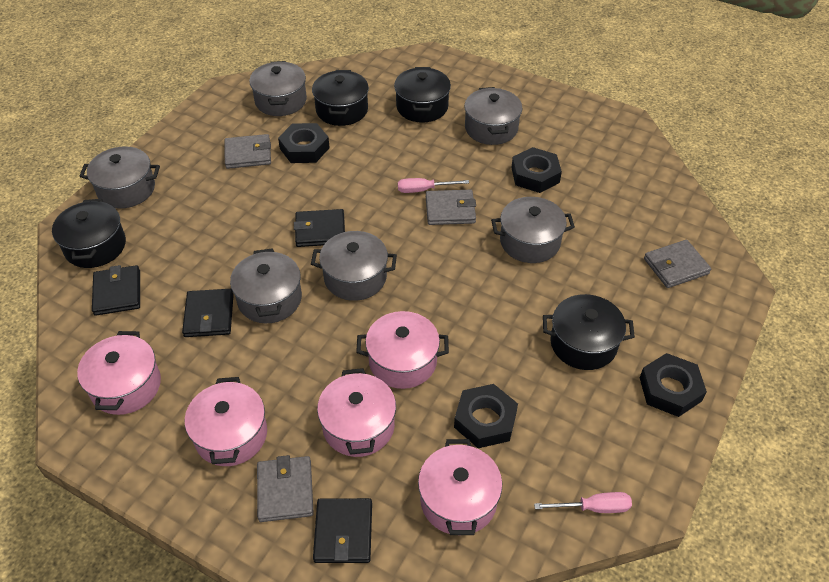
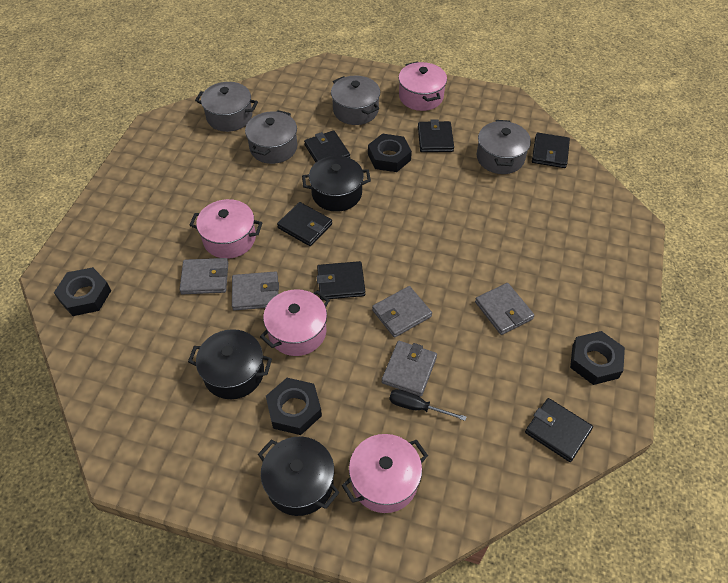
black pot: [52,199,126,268] [312,70,369,126] [394,67,451,123] [543,294,635,370] = 4 -> [188,329,272,399] [258,437,340,516] [302,156,371,212] = 3
black screwdriver: none = 0 -> [389,389,467,421] = 1
black wallet: [92,265,140,316] [182,289,234,337] [294,209,345,247] [313,498,372,563] = 4 -> [277,202,332,246] [304,130,350,162] [317,261,365,300] [418,120,454,152] [525,398,593,462] [532,133,570,168] = 6
grey pot: [79,146,160,209] [230,248,302,323] [249,61,307,116] [311,231,397,301] [464,87,522,145] [491,197,575,263] = 6 -> [195,82,258,132] [245,110,297,164] [331,76,380,125] [476,120,531,174] = 4
grey wallet: [225,134,271,169] [257,455,314,522] [426,190,476,225] [644,240,711,288] = 4 -> [179,258,228,294] [232,271,279,311] [372,286,432,338] [382,341,437,397] [475,283,535,335] = 5
pink pot: [77,331,161,415] [185,377,267,466] [317,368,396,457] [356,311,449,389] [418,439,502,535] = 5 -> [189,199,263,259] [260,289,330,356] [341,434,428,513] [398,61,447,111] = 4
pink screwdriver: [398,178,469,193] [534,492,632,513] = 2 -> none = 0

